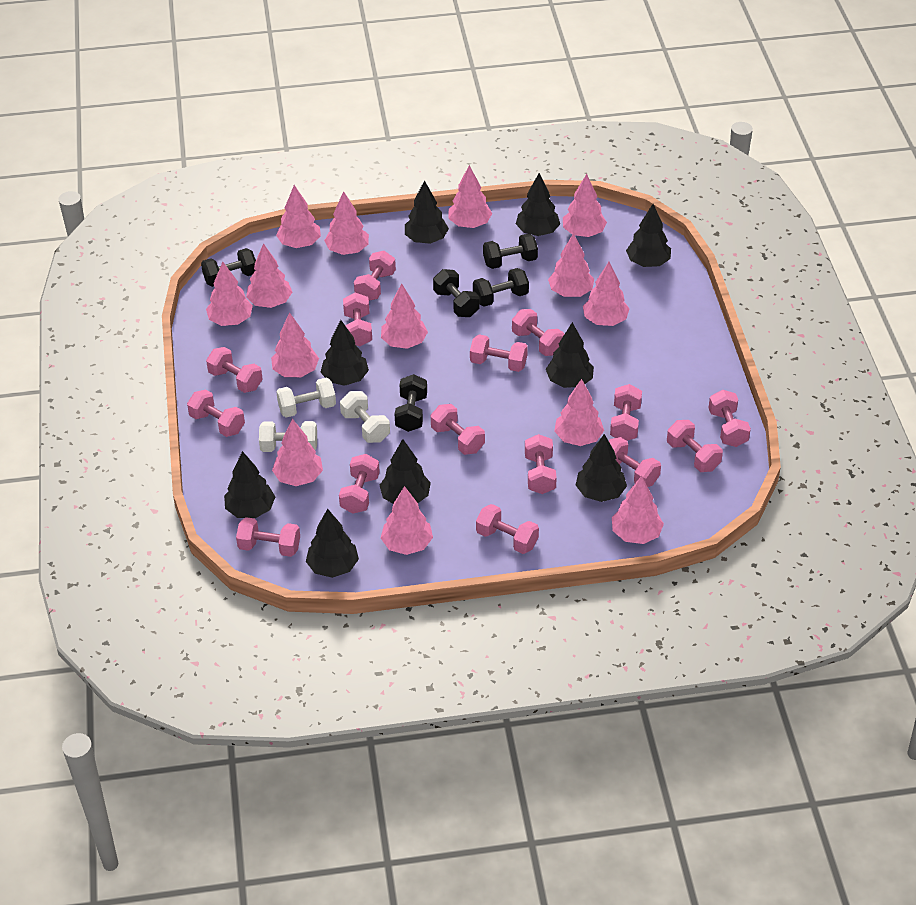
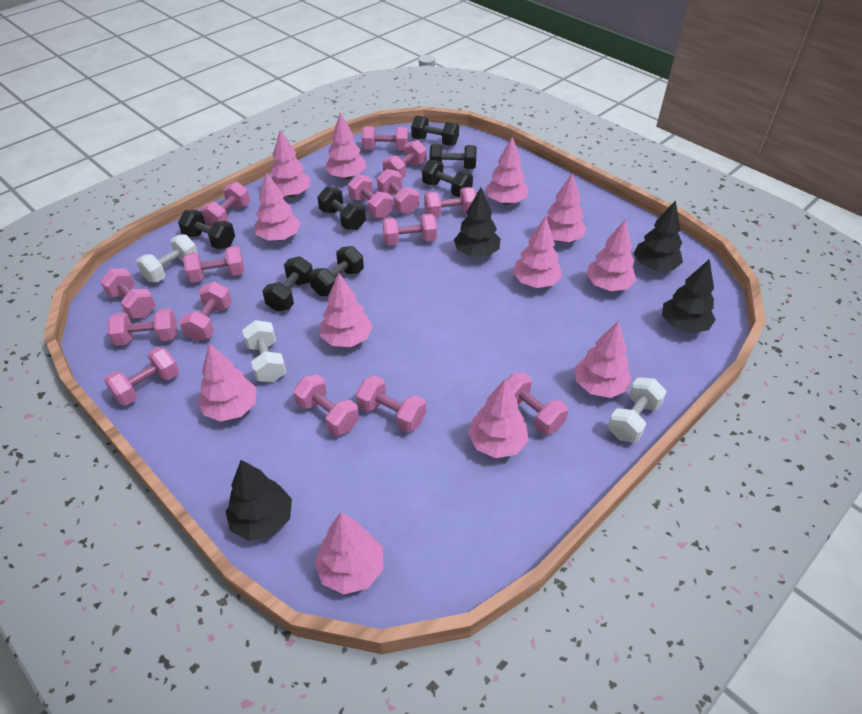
black dumbbell: [201,248,256,287] [395,374,427,432] [433,269,480,317] [473,268,529,307] [483,234,538,269] = 5 -> [178,210,235,249] [262,256,313,312] [309,246,364,296] [318,187,366,230] [411,116,459,146] [422,160,473,197] [430,144,477,169] = 7
black tree: [224,451,275,518] [306,509,359,578] [321,320,369,386] [380,439,431,504] [405,180,449,244] [516,173,560,236] [546,322,594,388] [576,434,627,502] [626,204,671,267] = 9 -> [226,460,292,541] [454,188,501,257] [634,200,683,271] [662,259,716,333] = 4
pink tree: [206,262,253,326] [246,243,292,308] [271,312,319,377] [272,419,323,486] [276,185,321,248] [324,191,369,255] [381,283,428,349] [381,486,433,555] [448,165,492,228] [548,233,594,297] [554,379,604,446] [563,174,607,237] [583,262,630,326] [612,475,664,544] = 14 -> [198,343,257,422] [254,172,301,241] [271,130,311,197] [314,512,384,594] [320,273,373,347] [325,113,366,179] [468,379,529,458] [485,137,528,204] [513,216,562,288] [541,173,587,242] [575,321,632,398] [586,219,636,291] = 12

